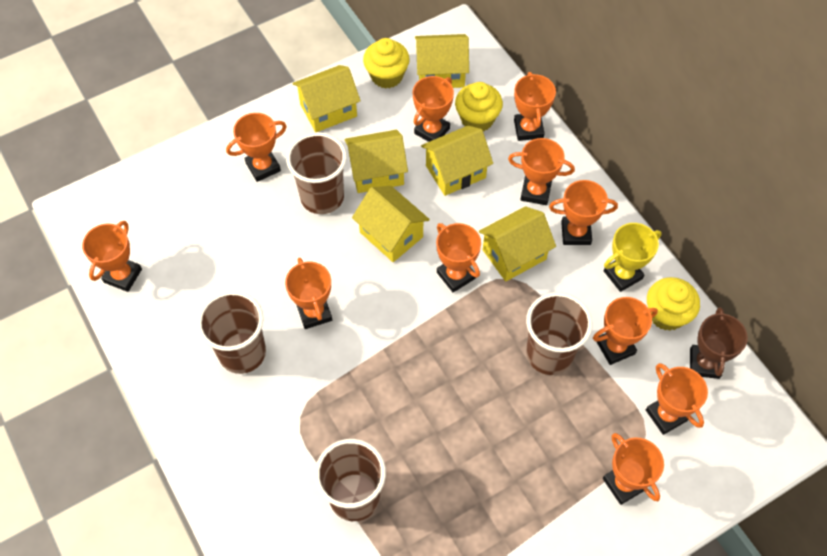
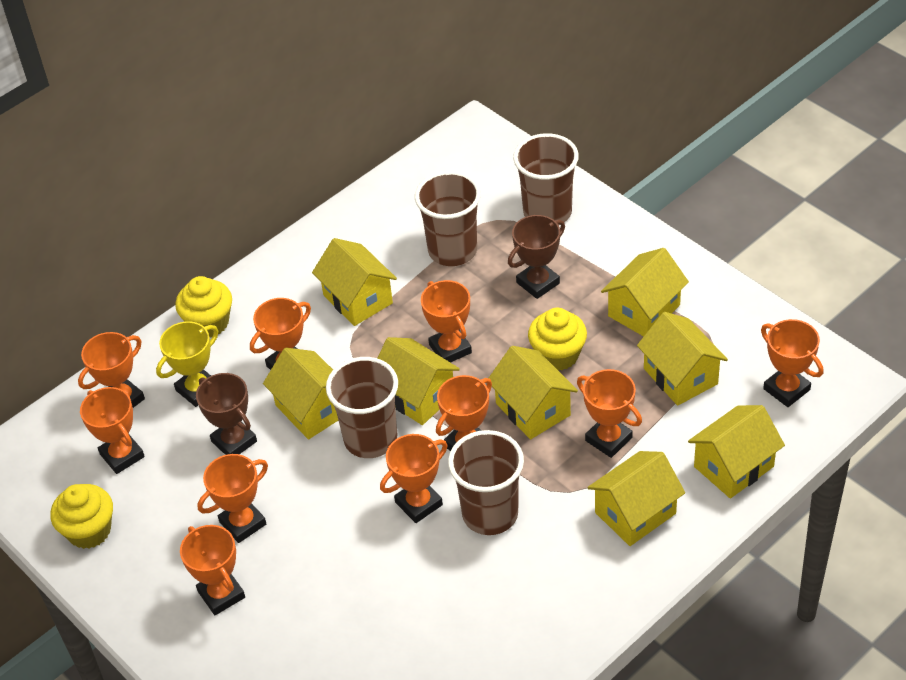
brown trophy: [690,307,748,379] = 1 -> [196,373,257,455] [508,215,565,299] = 2
orange trophy: [82,221,142,292] [226,113,287,182] [285,258,332,329] [413,76,454,142] [436,223,481,293] [508,138,575,205] [514,72,556,141] [549,180,618,245] [593,297,658,365] [603,433,664,505] [646,363,708,435] = 11 -> [78,332,145,408] [80,387,145,474] [180,525,245,615] [197,454,268,543] [250,298,311,370] [380,434,448,523] [421,280,472,363] [436,375,492,451] [577,369,642,458] [761,319,824,407] = 10
yellow house: [293,65,361,132] [345,130,408,193] [352,186,430,262] [415,34,469,88] [421,126,493,196] [479,206,556,281] = 6 -> [263,348,338,439] [312,238,397,326] [378,337,460,425] [489,346,578,439] [587,451,685,546] [601,248,689,337] [637,312,728,406] [688,405,785,499] = 8

